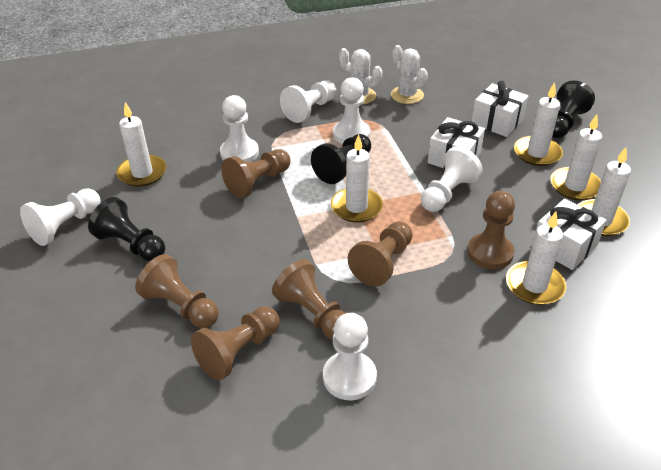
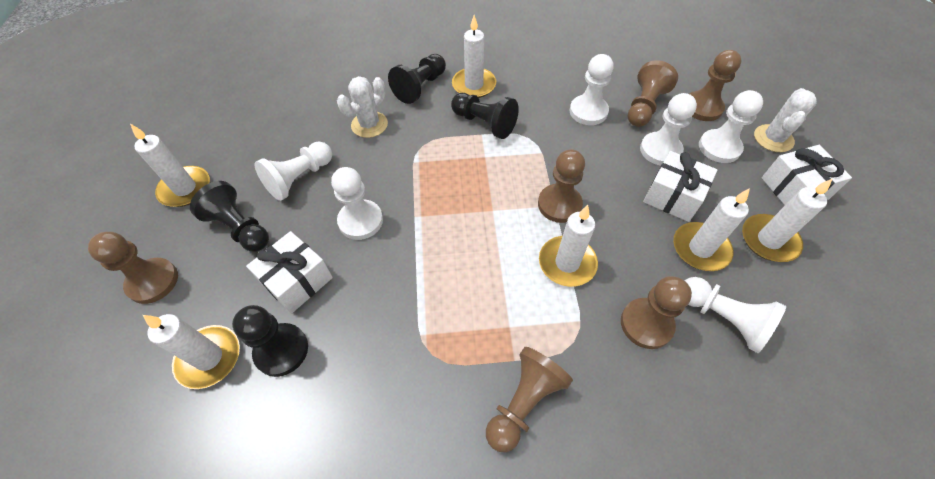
black pawn: [88,197,165,262] [311,134,371,184] [552,81,595,138] = 3 -> [190,181,269,252] [232,305,308,377] [388,54,446,104] [451,93,519,139] = 4

